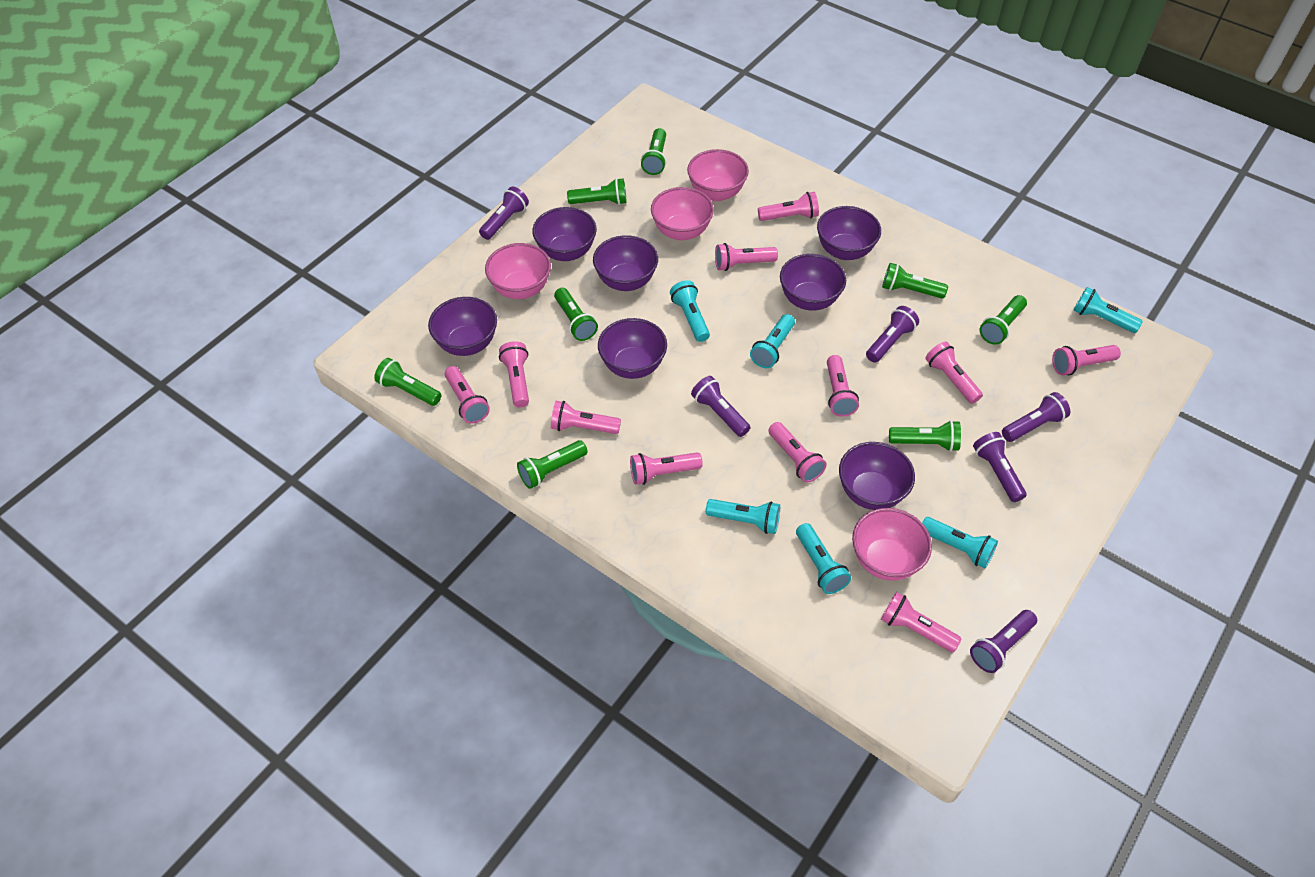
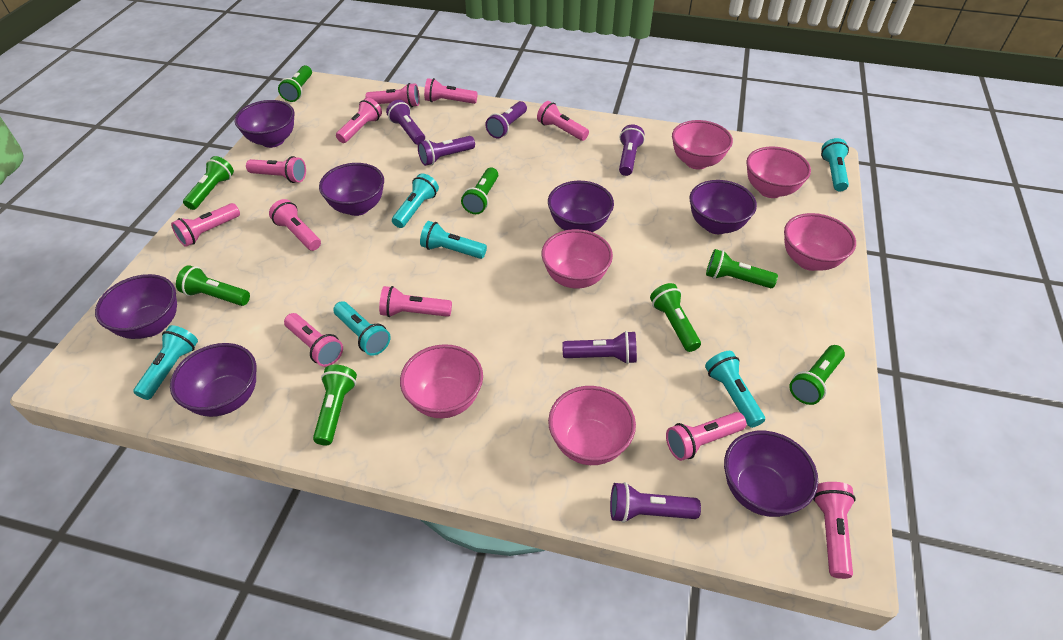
pink bowl: [485,243,551,299] [651,187,714,241] [687,149,749,201] [852,508,932,581] = 4 -> [400,344,483,418] [542,229,613,289] [548,386,636,465] [672,120,733,170] [746,147,811,198] [784,213,856,271] = 6

